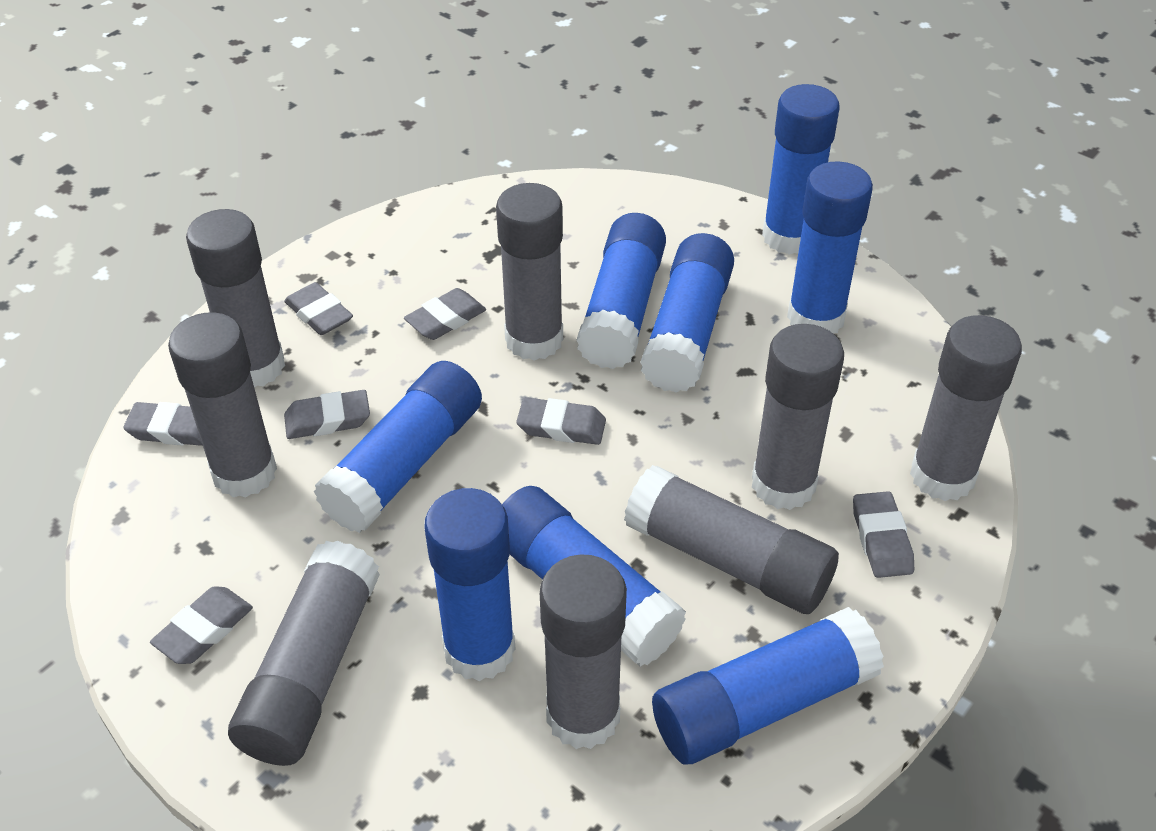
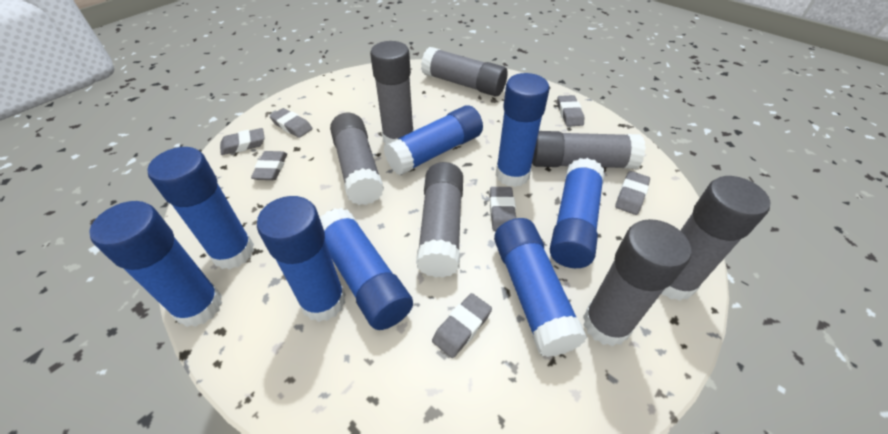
grey glue stick: [168,312,277,498] [186,209,285,387] [228,541,380,766] [496,183,563,360] [540,554,627,749] [624,465,839,614] [752,324,844,510] [910,315,1022,501] = 8 -> [330,113,384,205] [370,41,414,144] [416,162,463,278] [421,47,507,96] [532,131,646,169] [583,219,691,347] [661,176,770,301] = 7

